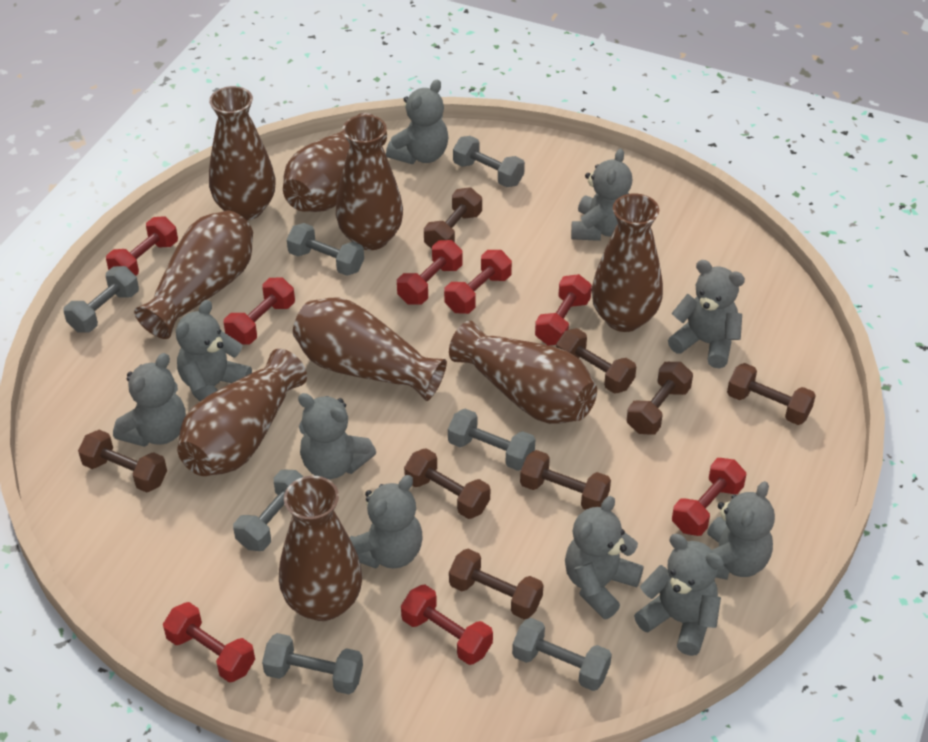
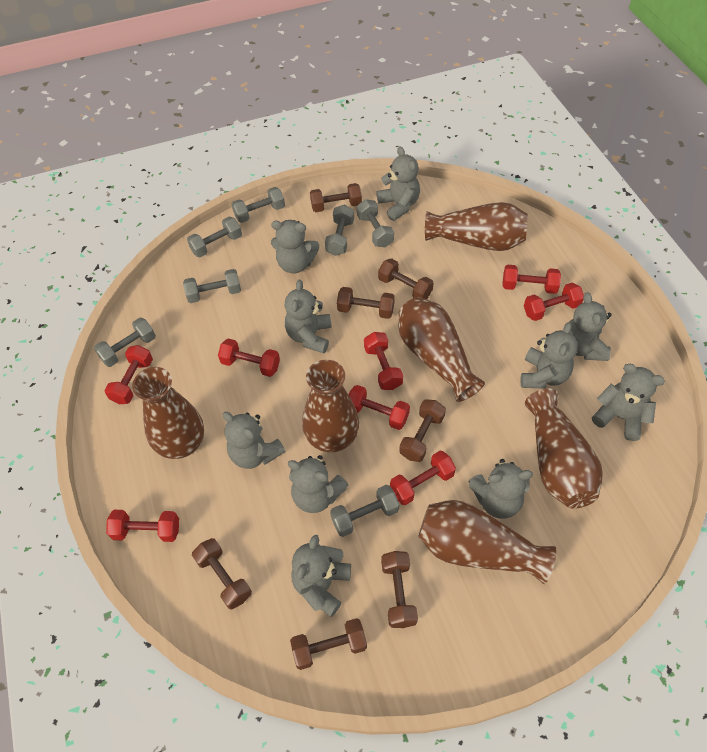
brown dumbbell: [78,430,167,493] [404,448,490,519] [424,187,482,249] [449,549,544,620] [520,450,611,510] [556,328,636,394] [626,362,693,435] [727,363,816,425] = 8 -> [192,538,252,610] [290,618,367,670] [310,183,362,212] [337,287,395,319] [378,258,433,299] [381,551,418,628] [399,399,446,462] = 7
brown vase: [134,211,253,339] [177,349,307,476] [209,86,276,221] [279,476,362,621] [283,113,387,212] [293,297,447,401] [336,115,403,250] [449,321,597,424] [592,193,663,332] = 9 -> [132,367,204,459] [302,360,359,452] [398,297,485,402] [419,500,556,584] [425,202,527,251] [525,389,603,509] = 6

